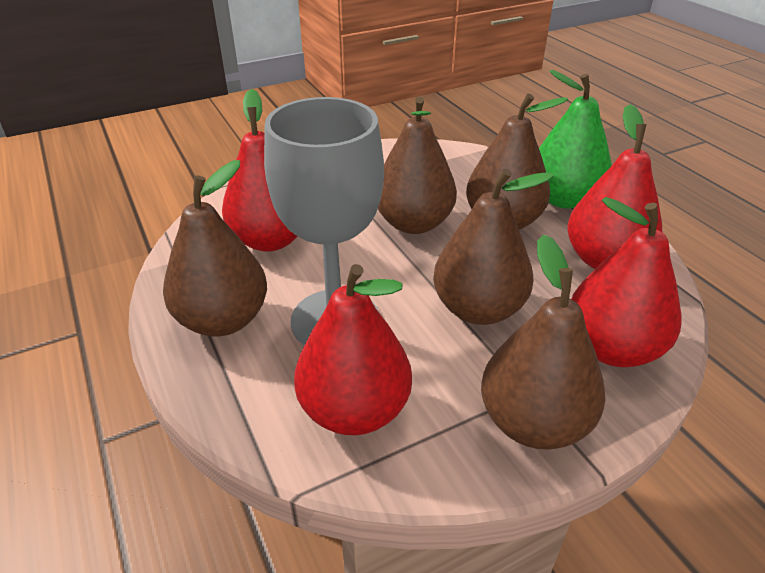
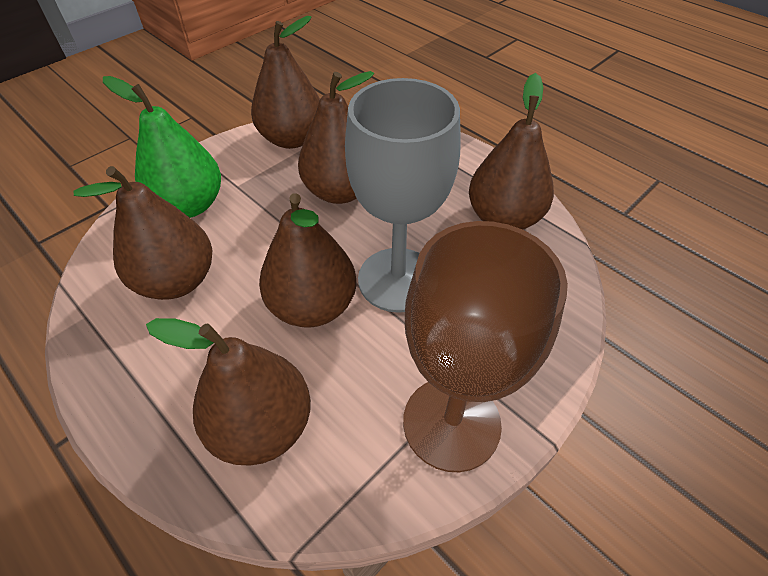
brown goblet: none = 0 -> [403,221,568,472] = 1
brown pear: [163,160,267,337] [378,96,457,234] [433,169,554,325] [466,94,568,230] [481,234,606,450] = 5 -> [73,166,212,300] [146,318,311,465] [251,16,320,149] [259,193,356,328] [298,71,374,204] [469,73,554,230] = 6
red pear: [222,89,298,252] [294,264,412,435] [567,104,662,269] [571,197,682,367] = 4 -> none = 0

